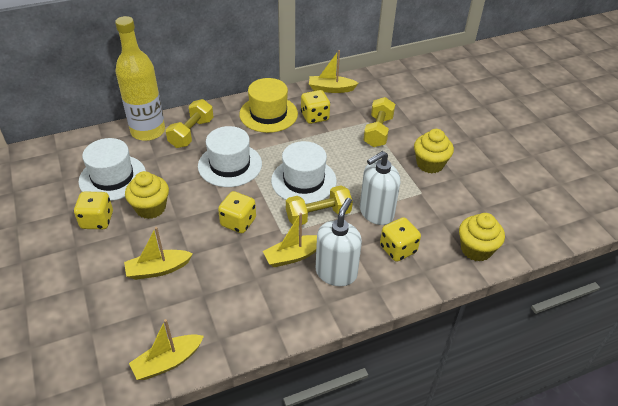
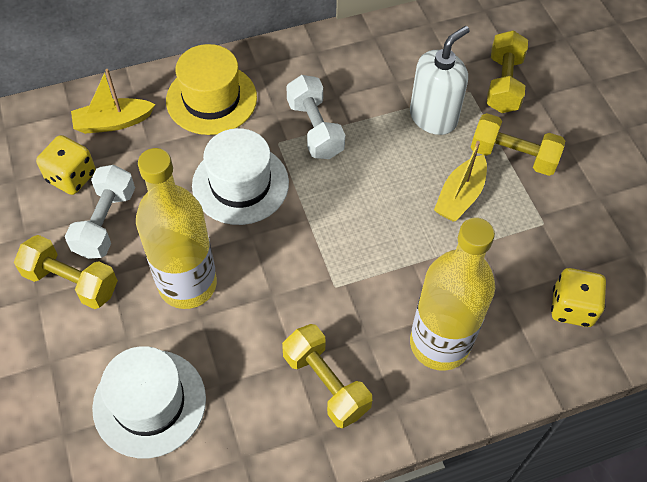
white dumbbell: none = 0 -> [65,165,135,259] [286,75,345,159] = 2
white hat: [78,138,146,201] [198,126,262,187] [271,141,337,204] = 3 -> [92,346,206,458] [192,128,289,225] = 2
white soap dispenser: [316,198,362,286] [360,151,400,225] = 2 -> [410,26,470,135] = 1
yellow boat: [124,227,193,280] [129,319,204,380] [263,213,317,267] [309,50,358,93] = 4 -> [71,69,156,134] [434,141,487,221] = 2
yellow bottle: [115,16,165,141] = 1 -> [136,148,217,309] [410,218,495,371] = 2
yellow cupcake: [125,171,169,219] [414,129,454,173] [459,213,505,262] = 3 -> none = 0
yellow dice: [74,192,113,229] [218,191,256,233] [301,90,330,124] [380,217,421,262] = 4 -> [36,135,96,195] [551,268,606,327] = 2
yellow dumbbell: [166,99,214,148] [286,185,353,225] [363,97,395,147] = 3 -> [14,235,118,309] [282,324,372,428] [471,113,565,176] [487,30,528,113] = 4

